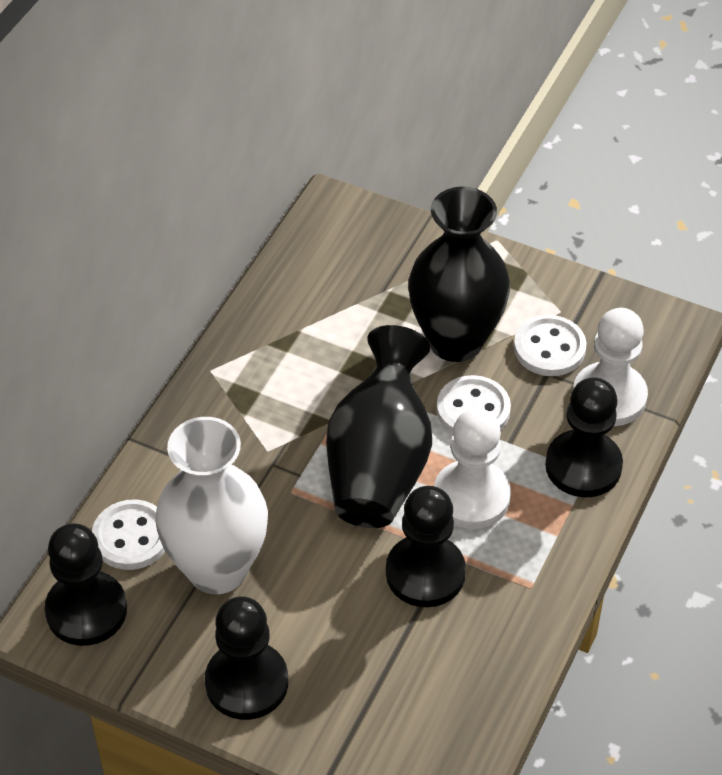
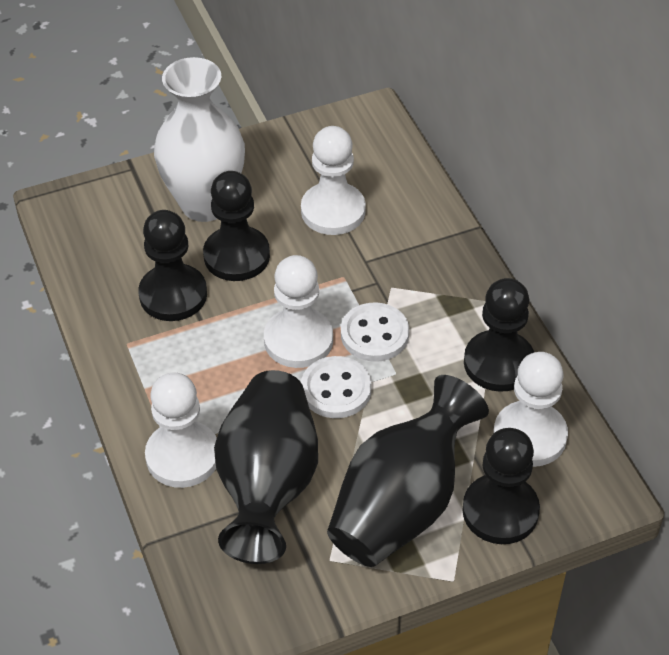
white button: [92,500,165,570] [437,375,511,434] [514,315,586,376] = 3 -> [301,356,372,418] [341,303,409,362] = 2
white pawn: [434,409,511,529] [573,308,648,426] = 2 -> [145,373,217,488] [264,255,333,368] [301,126,366,235] [493,352,568,467] = 4

